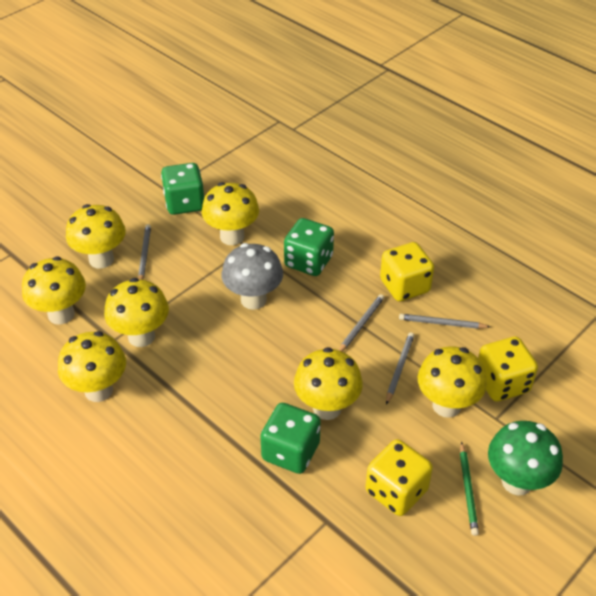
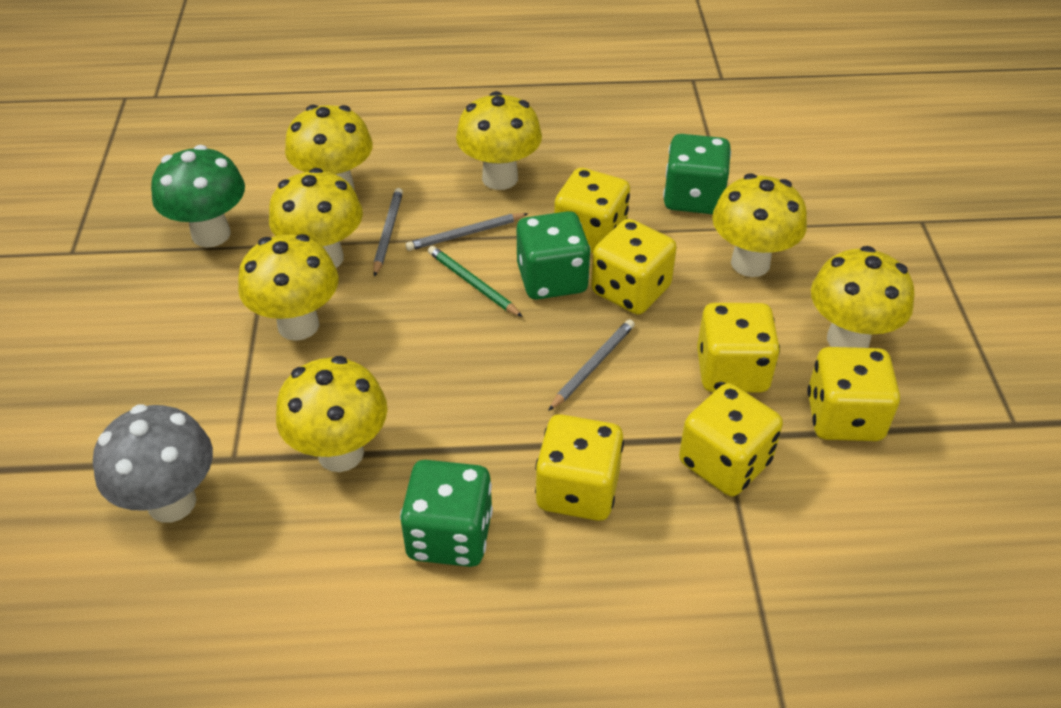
grey pencil: [138,224,151,280] [339,294,384,351] [386,332,414,405] [399,314,490,329] = 4 -> [373,188,403,277] [406,213,528,251] [548,319,635,411] = 3
yellow dice: [366,439,433,516] [380,242,434,302] [478,336,538,401] = 3 -> [535,414,624,521] [554,168,630,254] [591,219,677,315] [679,383,783,496] [697,303,780,393] [807,347,900,441] = 6

